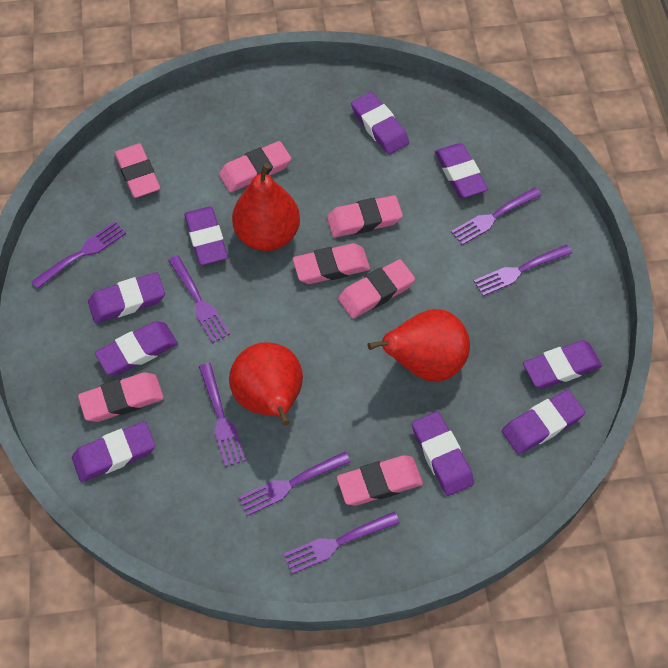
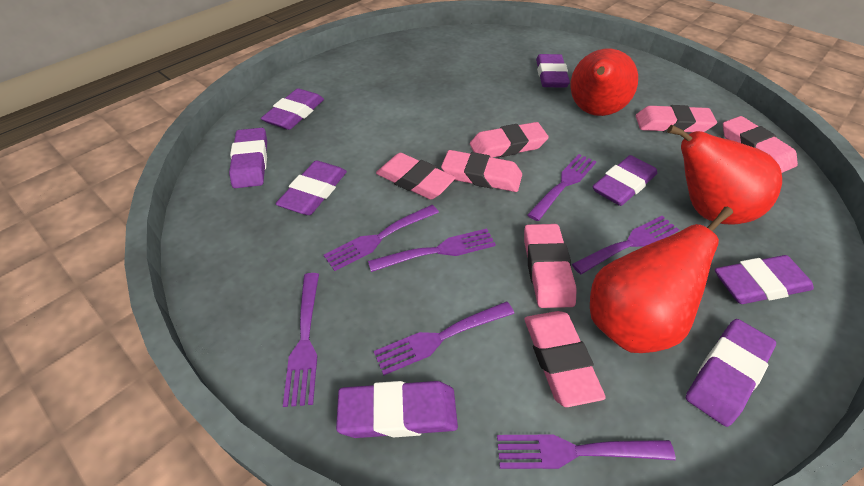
purple eraser: [72,421,155,482] [88,272,165,323] [95,321,178,375] [184,207,228,265] [351,92,409,154] [412,411,474,496] [435,143,488,198] [502,390,585,454] [523,340,602,389] = 9 -> [229,128,267,188] [261,88,324,130] [276,161,347,215] [336,381,458,438] [536,54,570,88] [592,155,657,206] [686,319,776,427] [715,255,814,304] = 8

